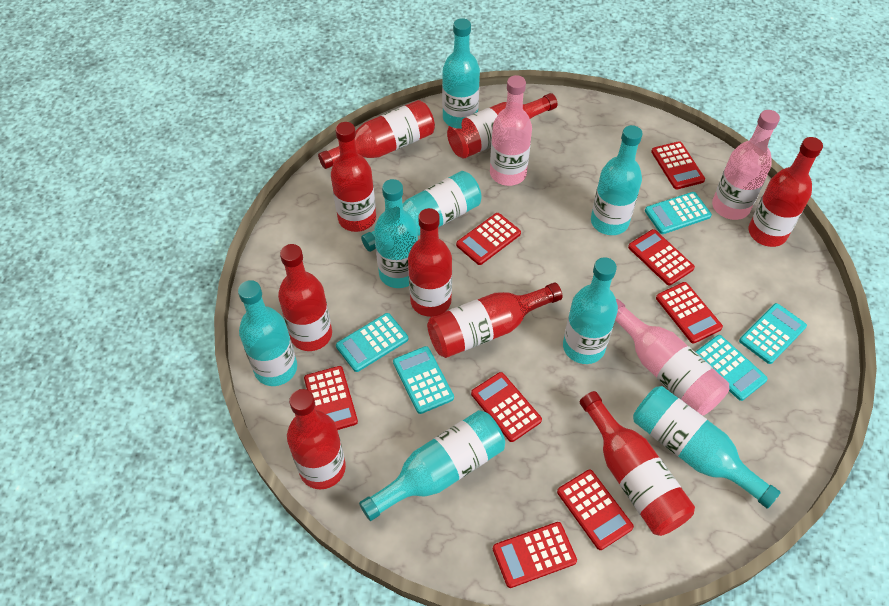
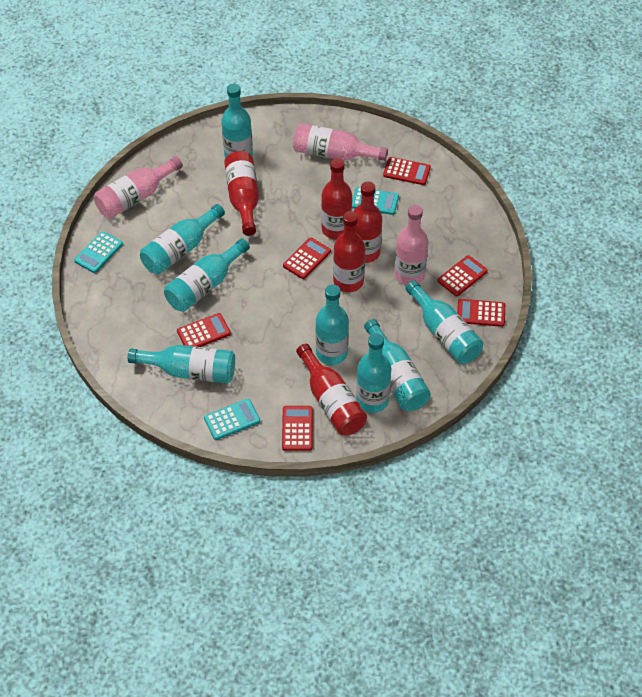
red bottle: [278,244,332,351] [287,389,346,490] [318,100,435,169] [331,122,376,232] [408,208,452,317] [427,282,563,358] [447,93,558,159] [580,391,695,536] [749,137,823,247] = 9 -> [224,151,259,236] [296,344,367,435] [321,158,352,240] [333,211,365,292] [354,181,382,263] = 5
red calculator: [304,366,358,430] [456,213,521,265] [471,372,542,442] [493,522,577,588] [557,470,634,550] [628,229,695,286] [651,141,705,189] [656,282,723,343] = 8 -> [177,313,231,347] [282,406,313,451] [283,238,331,279] [383,157,431,185] [437,255,488,296] [457,299,505,327] = 6
turquoise calculator: [336,313,408,372] [393,346,454,414] [645,192,712,234] [695,335,768,401] [739,303,807,364] = 5 -> [74,231,123,273] [204,399,260,440] [352,187,399,215] = 3

